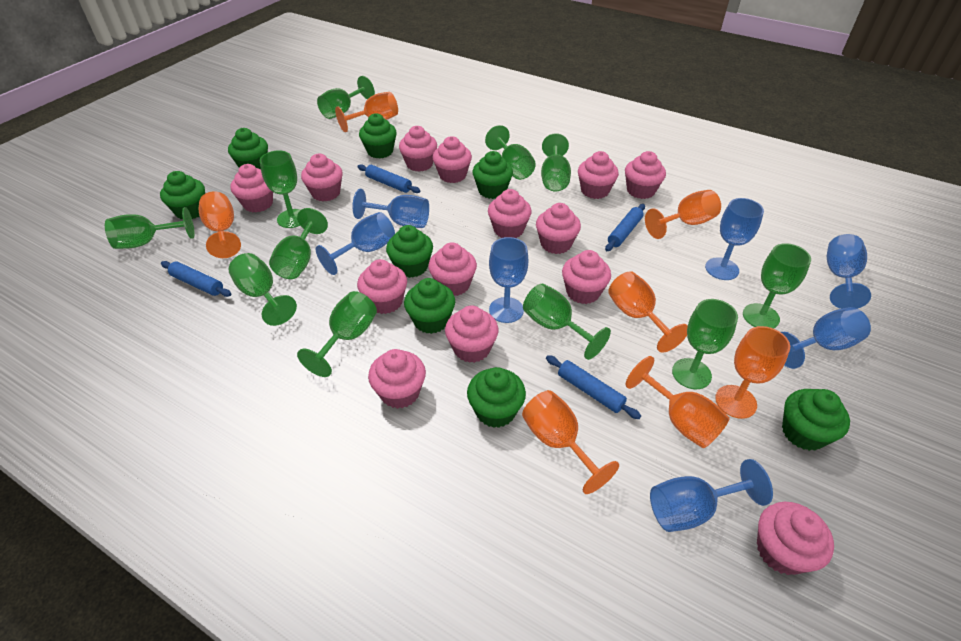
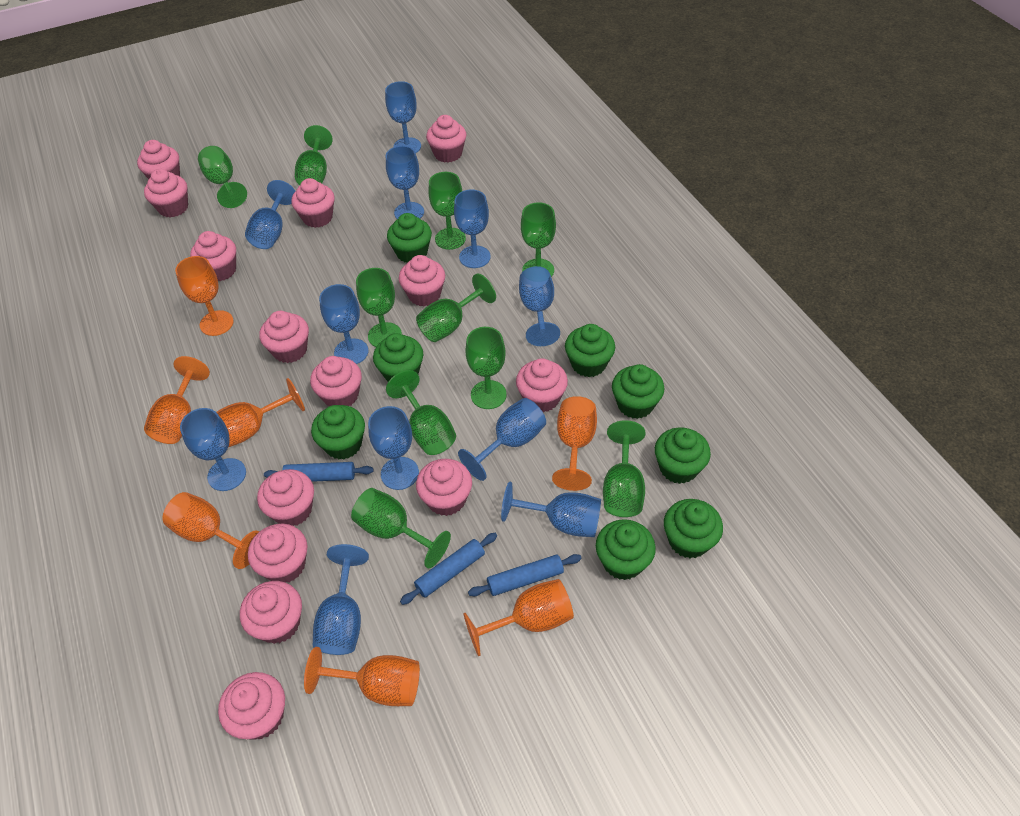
blue goblet: [316,212,395,275] [352,189,429,228] [489,237,529,323] [650,459,773,532] [705,198,764,280] [781,307,871,369] [827,234,871,309] = 7 -> [180,408,246,491] [245,180,295,249] [313,544,369,655] [319,284,369,364] [368,406,419,490] [385,81,421,153] [386,146,424,219] [454,189,491,268] [458,398,546,481] [501,481,601,537] [519,266,560,346] = 11
blue rolling pin: [161,261,231,297] [357,164,420,193] [546,355,641,419] [605,204,645,251] = 4 -> [264,462,374,482] [400,533,497,605] [468,554,582,596] = 3
green goblet: [105,207,195,249] [228,253,297,326] [260,150,301,228] [269,208,328,279] [297,291,377,377] [317,76,375,119] [485,125,536,180] [523,284,611,360] [541,133,571,191] [672,299,738,389] [743,243,811,329] = 11 -> [198,146,247,208] [295,125,333,185] [351,488,451,568] [356,268,402,347] [386,370,456,455] [416,274,496,342] [429,172,466,250] [465,327,507,409] [521,202,556,277] [603,420,646,517] = 10

